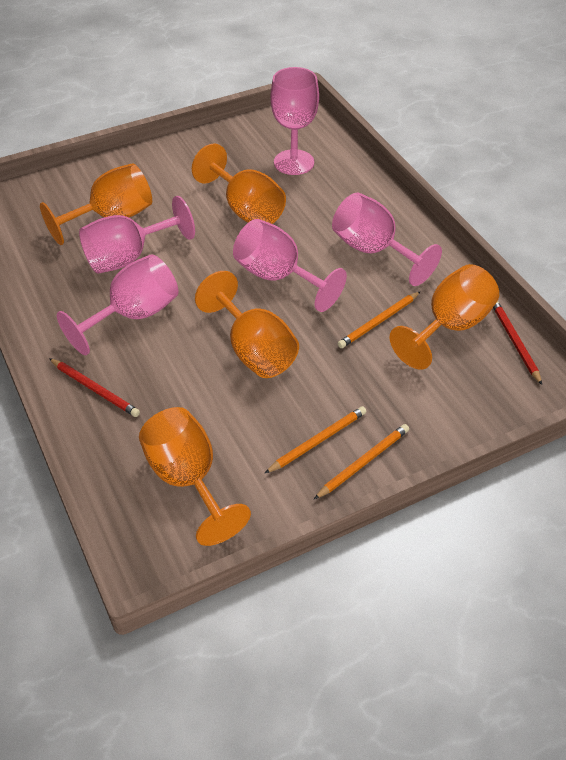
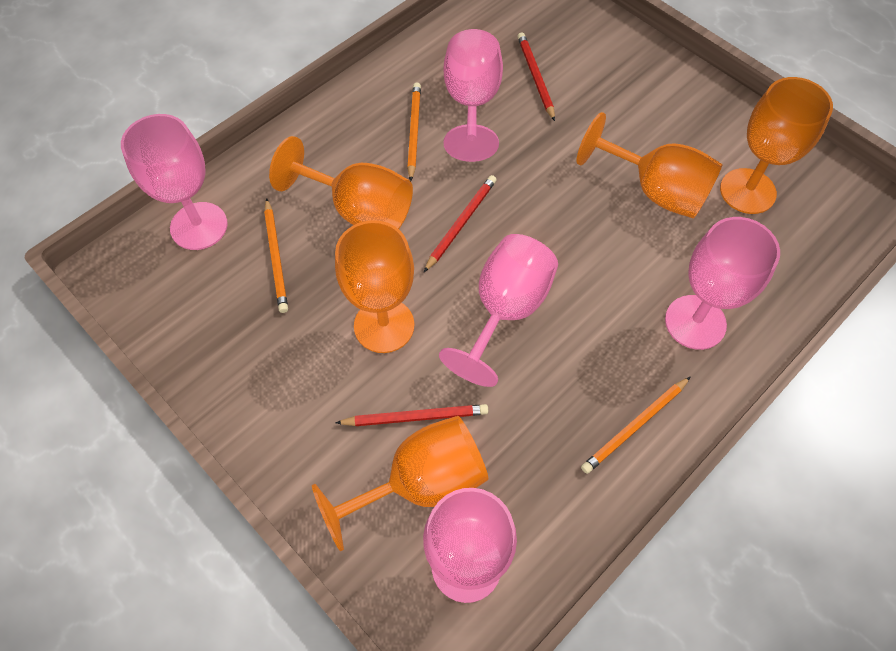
red pencil: [49,358,140,417] [493,301,542,385] = 2 -> [336,404,488,426] [424,175,497,272] [517,32,555,121] = 3

